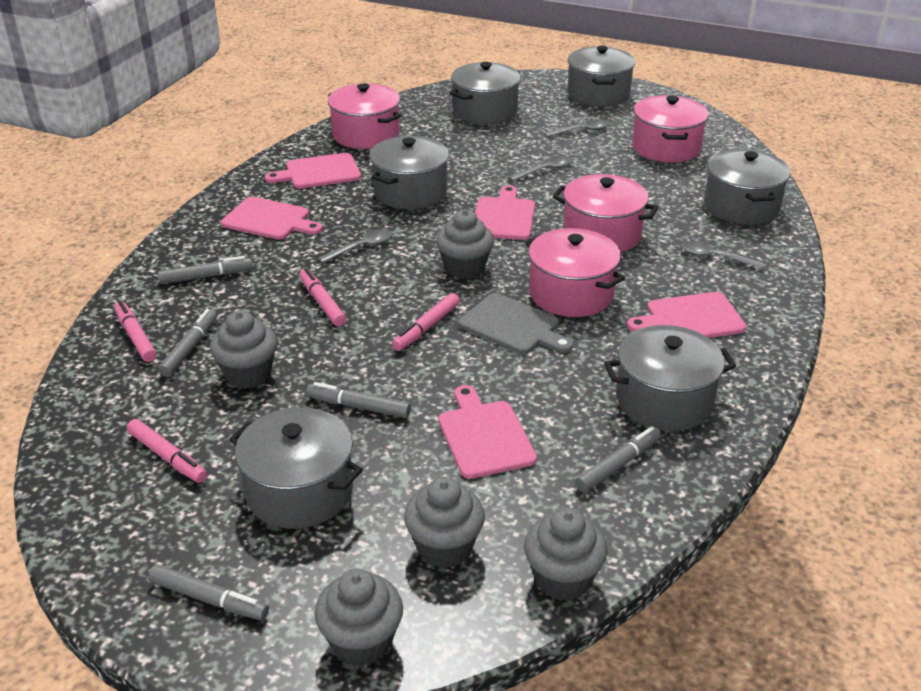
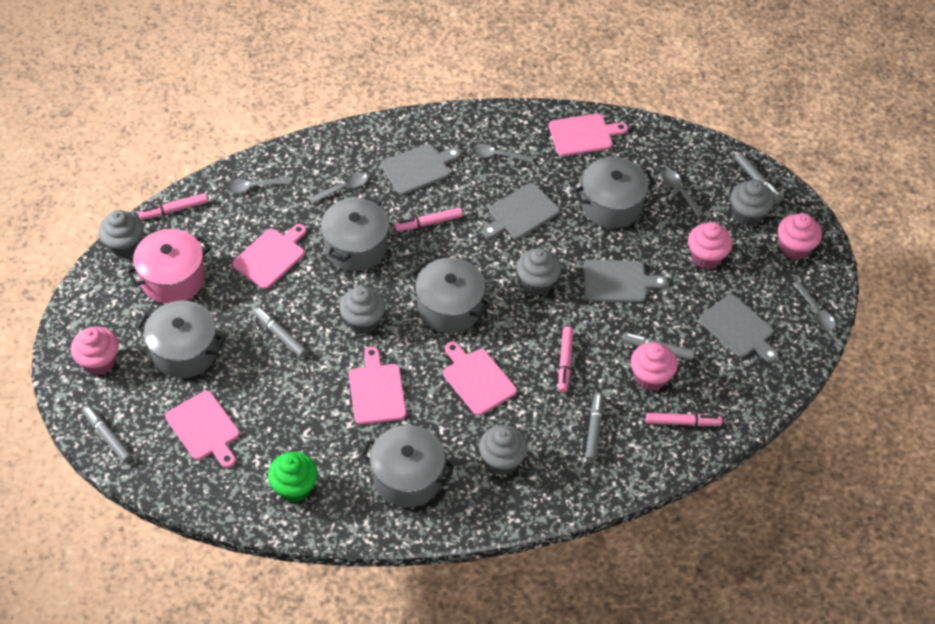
green cupcake: none = 0 -> [268,452,318,503] = 1
grey cutting board: [459,293,573,354] = 1 -> [381,144,461,195] [483,183,560,239] [584,260,667,303] [699,294,778,363] = 4
grey pot: [229,407,363,529] [370,136,449,209] [450,62,521,125] [567,46,635,107] [604,325,736,431] [704,149,790,225] = 6 -> [137,301,225,378] [321,196,389,271] [361,425,454,507] [411,258,490,333] [574,157,655,228] = 5
grey spoon: [318,229,392,263] [508,156,573,181] [544,119,610,137] [681,241,765,269] = 4 -> [226,178,290,193] [309,172,368,204] [471,144,533,162] [662,170,704,217] [793,281,836,331] = 5
pink cupcake: none = 0 -> [71,327,119,375] [631,342,678,391] [688,222,732,269] [778,213,822,260] = 4
pink pot: [328,83,402,149] [525,228,625,317] [553,174,658,252] [632,95,709,163] = 4 -> [126,229,211,304] = 1

